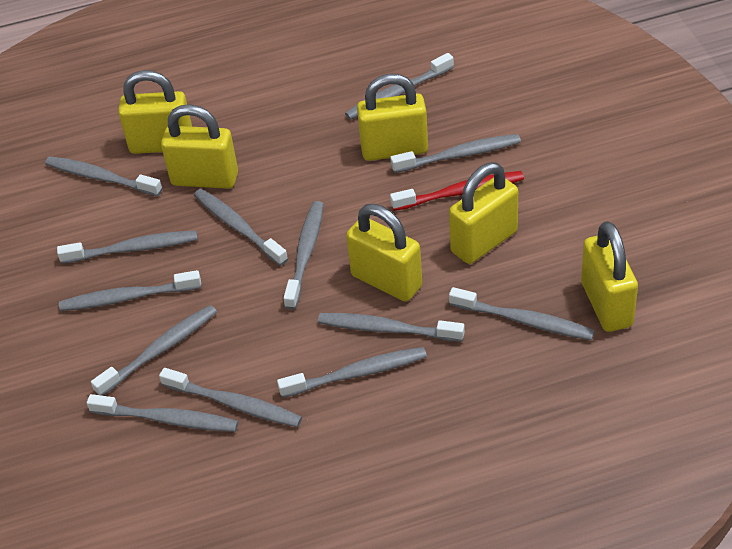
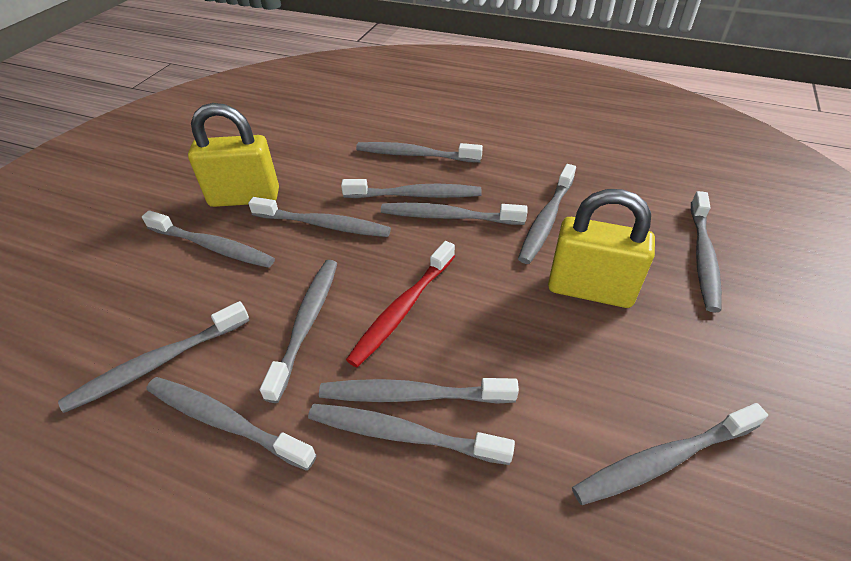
yellow padlock: [118,70,192,154] [161,104,238,189] [346,204,422,302] [357,74,428,161] [449,162,518,264] [581,221,638,332] = 6 -> [188,103,279,207] [548,189,655,308] = 2

